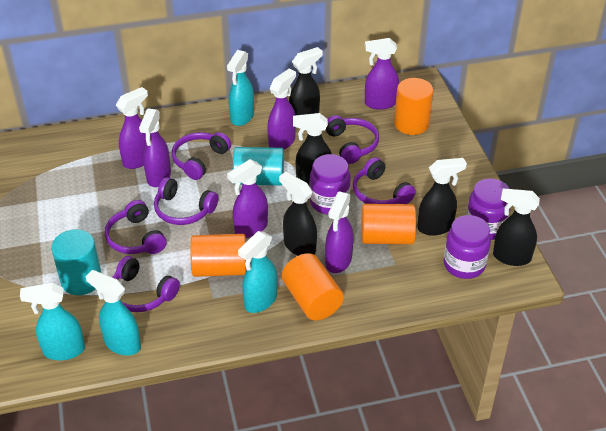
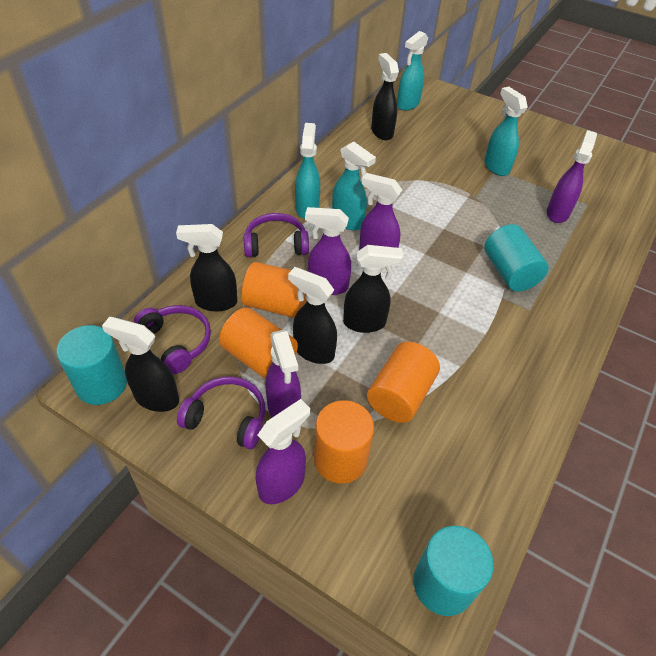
purple headphones: [105,200,167,254] [113,256,180,312] [154,177,218,225] [172,132,231,180] [326,115,379,164] [353,157,416,204] = 6 -> [134,305,211,374] [177,376,265,449] [244,213,309,257] = 3
purple jar: [310,154,350,214] [444,215,491,279] [466,179,511,240] = 3 -> none = 0
purple spray bottle: [116,87,148,169] [139,109,171,187] [227,159,268,238] [267,69,296,150] [325,191,353,273] [365,38,399,110] = 6 -> [256,399,310,504] [266,330,301,417] [305,207,351,295] [359,173,402,250] [547,130,597,223] = 5
turquoise cylinder: [51,229,101,295] [233,147,284,186] = 2 -> [56,325,127,405] [414,526,494,616] [484,224,549,291] = 3

